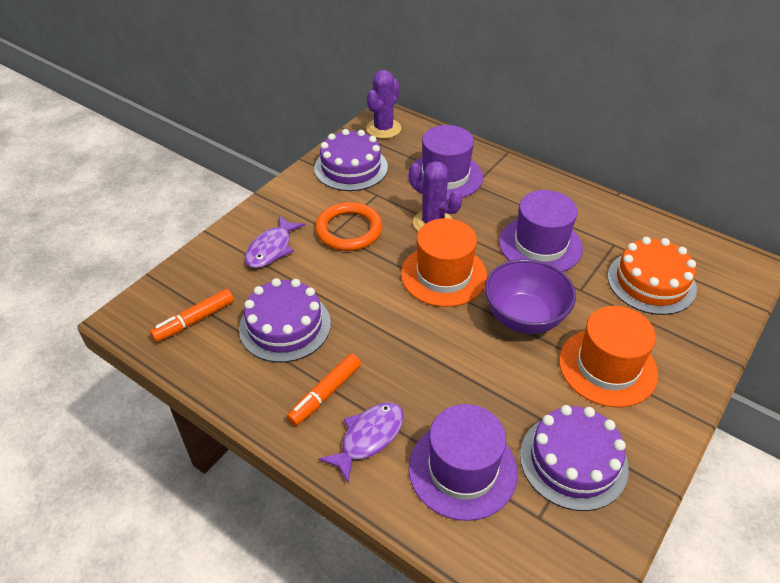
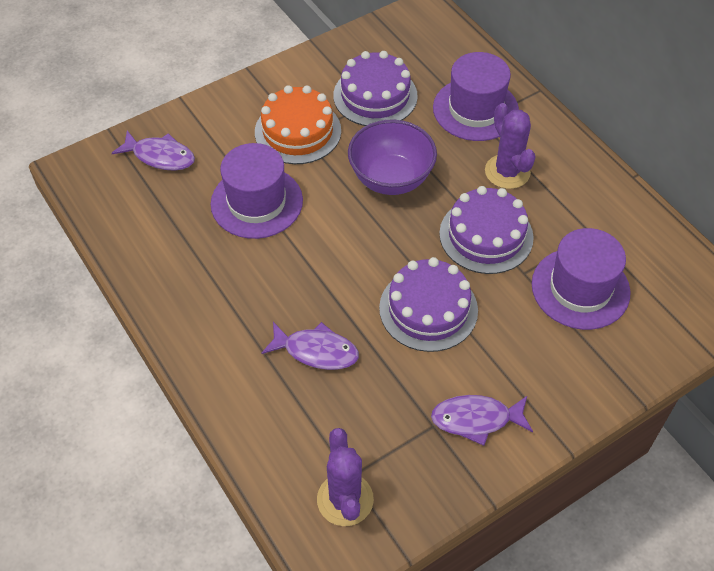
orange hat: [401,218,487,307] [559,306,658,408] = 2 -> none = 0
orange marker: [150,289,234,342] [287,354,361,426] = 2 -> none = 0
orange ring: [315,202,382,251] = 1 -> none = 0
purple fish: [245,215,305,268] [319,402,404,483] = 2 -> [112,130,195,171] [261,322,359,370] [431,395,533,446] = 3

